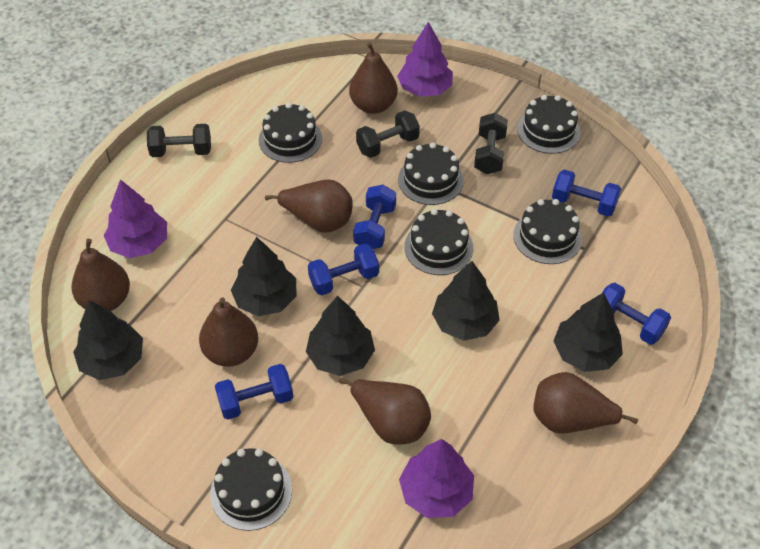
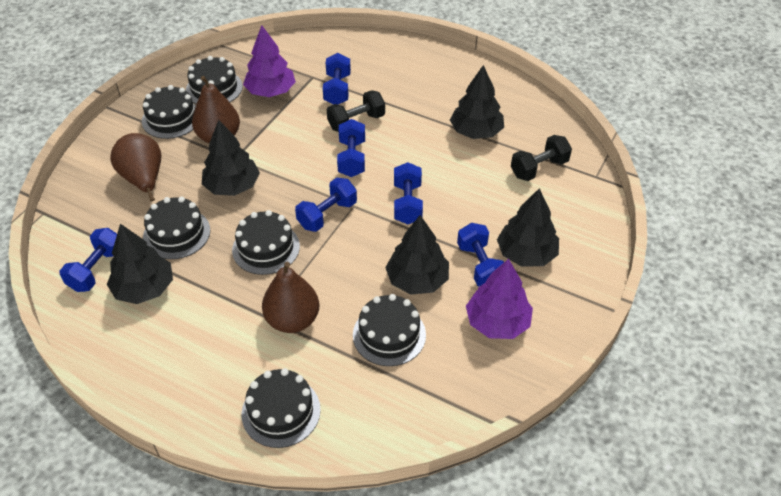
black dumbbell: [147,124,211,157] [356,110,420,158] [474,113,508,174] = 3 -> [327,90,385,132] [511,135,572,181] = 2
blue dumbbell: [215,364,293,420] [308,244,379,295] [353,185,396,249] [552,169,621,217] [602,283,671,345] = 5 -> [59,228,117,292] [295,178,357,232] [323,53,351,104] [337,119,365,177] [394,162,423,224] [457,223,504,286] = 6
brown pear: [71,239,130,311] [199,297,258,367] [265,179,353,233] [339,378,431,445] [349,42,398,114] [533,372,638,434] = 6 -> [110,133,161,201] [192,76,240,143] [262,262,319,333] = 3
purple tree: [104,179,167,258] [397,22,453,97] [399,439,474,518] = 3 -> [243,25,296,97] [466,259,533,339] = 2

